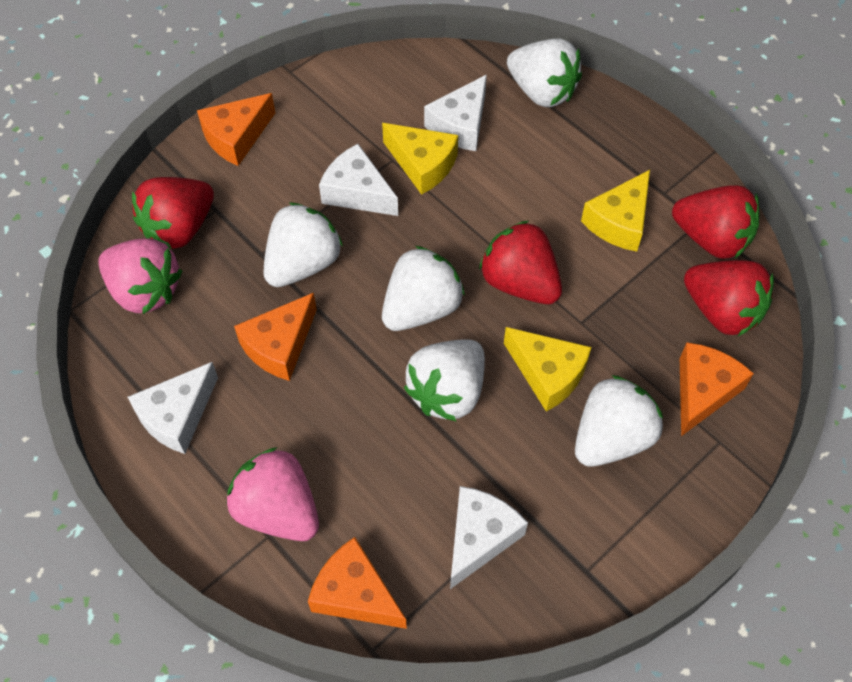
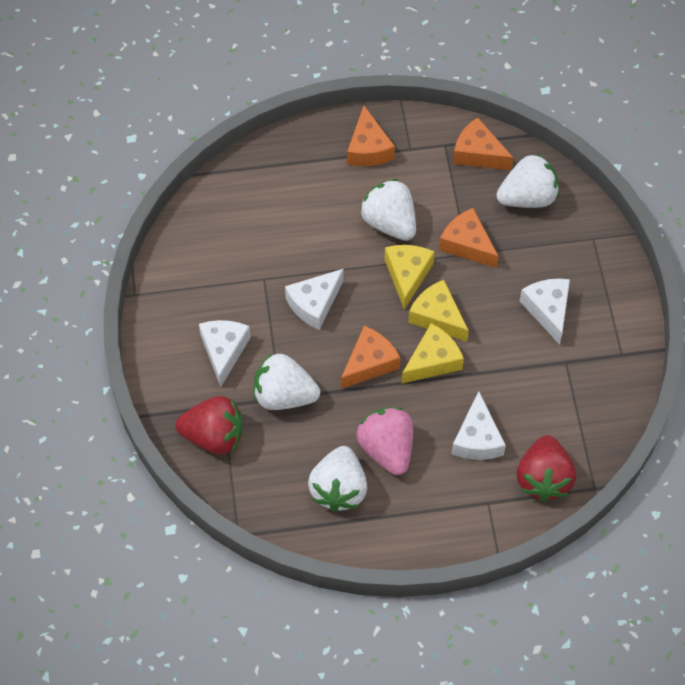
pink strawberry: [98,239,182,314] [227,447,319,541] = 2 -> [356,407,413,475] = 1
red strawberry: [132,177,214,249] [479,220,562,304] [672,185,759,259] [684,260,774,336] = 4 -> [175,396,242,454] [517,435,576,501] = 2
white strawberry: [264,202,343,287] [382,246,465,331] [404,339,485,422] [507,38,582,107] [575,375,663,467] = 5 -> [254,353,320,410] [308,446,367,512] [360,179,416,241] [496,153,559,208] = 4

